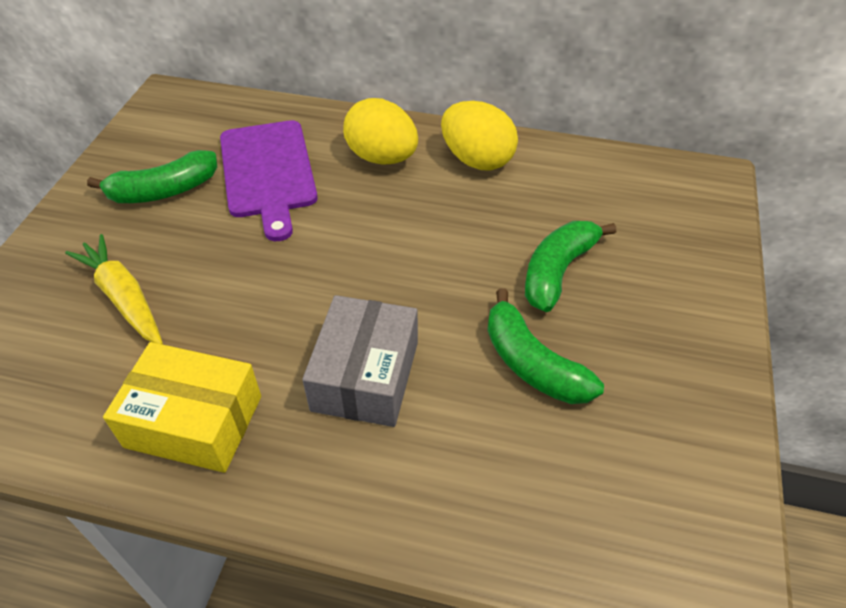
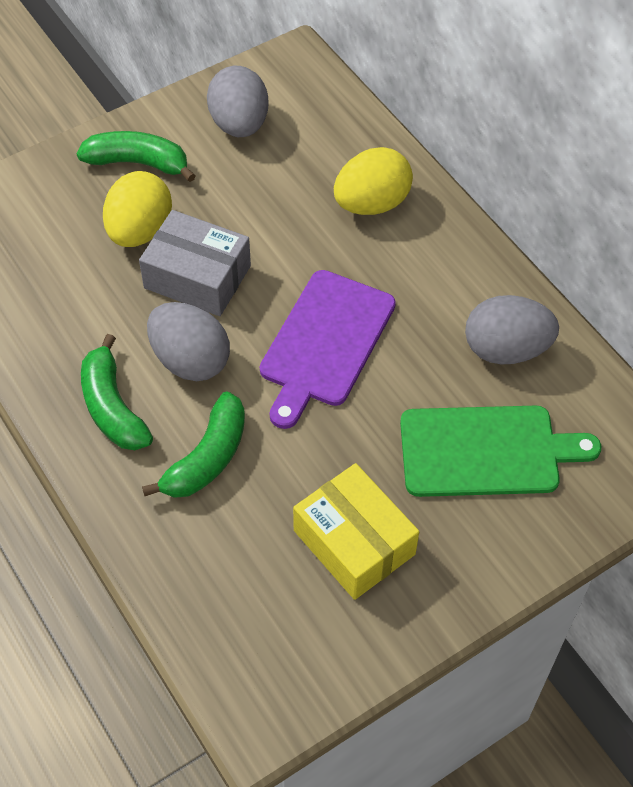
green cutting board: none = 0 -> [400,406,601,497] = 1
grey egg: none = 0 -> [147,302,230,381] [207,66,269,137] [465,295,559,364] = 3
yellow carrot: [65,234,163,344] = 1 -> none = 0

